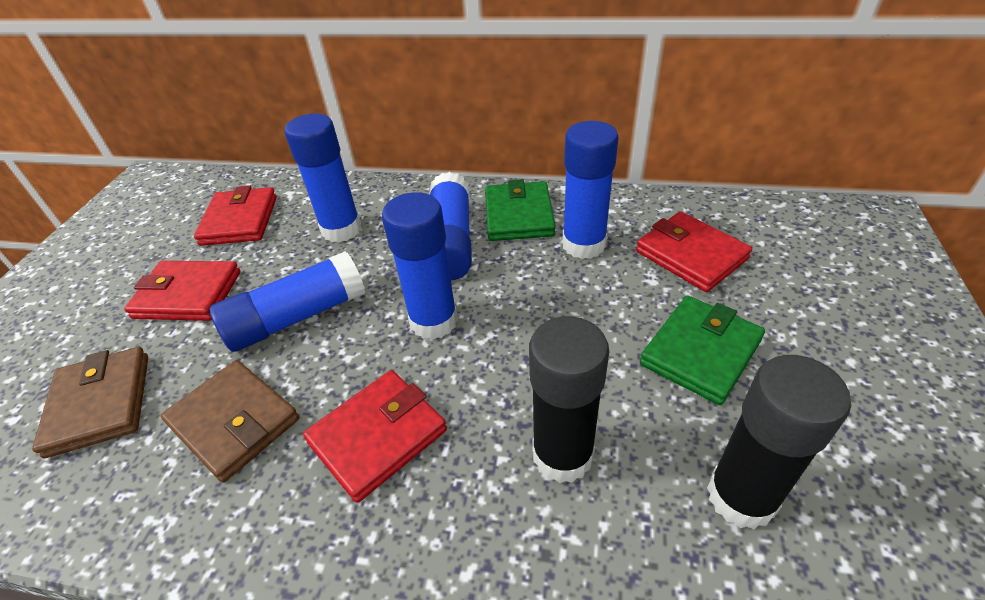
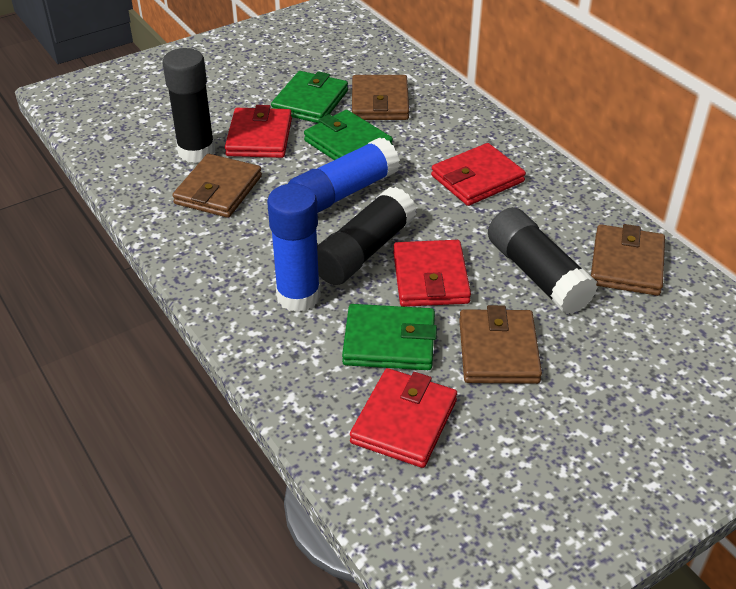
black glue stick: [529,316,609,483] [707,355,851,530] = 2 -> [162,48,215,163] [317,187,416,285] [488,207,598,314] = 3
blue glue stick: [210,251,366,352] [284,114,362,242] [382,192,458,340] [429,172,472,280] [562,121,619,259] = 5 -> [267,184,321,312] [288,138,400,213] = 2
brown wallet: [32,347,148,458] [161,360,299,482] = 2 -> [172,154,262,218] [352,75,409,120] [459,305,542,384] [591,224,665,296] = 4
green wallet: [485,179,556,241] [640,296,765,405] = 2 -> [271,71,348,123] [304,110,393,160] [342,304,437,370] = 3

